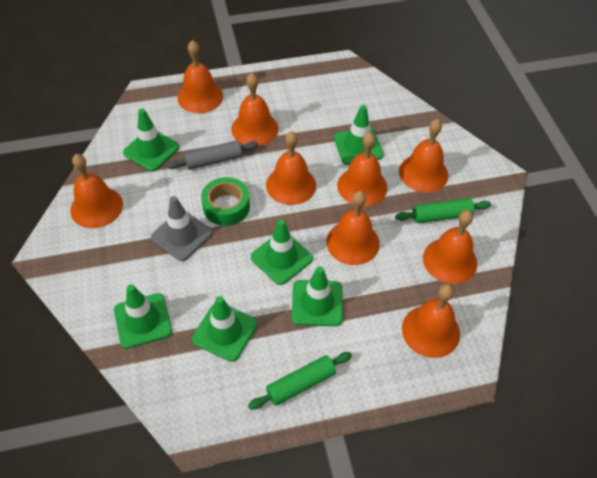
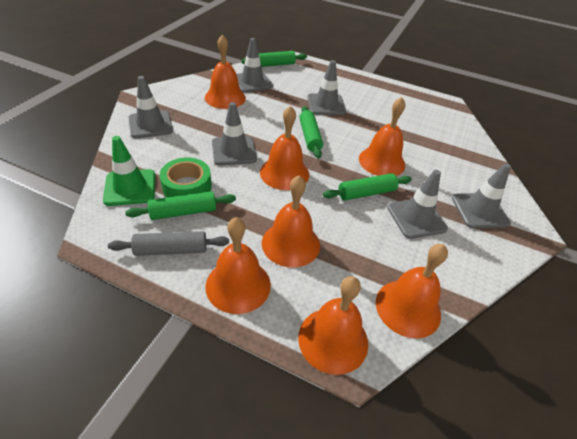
green rolling pin: [248,352,352,410] [395,198,491,223] = 2 -> [125,191,236,220] [241,51,307,67] [299,106,323,158] [323,173,412,200] = 4
green traffic cone: [114,284,172,349] [123,109,179,171] [192,296,257,362] [251,219,313,285] [292,266,343,326] [334,105,384,165] = 6 -> [103,136,155,206] = 1
grey traffic cone: [151,196,212,261] = 1 -> [128,76,173,138] [212,102,257,165] [237,38,273,93] [307,60,346,115] [388,170,448,239] [452,163,511,228] = 6
orange bell: [70,154,123,228] [178,40,223,113] [231,73,279,146] [266,131,316,205] [326,191,380,265] [337,133,387,206] [399,119,448,192] [402,284,460,358] [423,210,477,284] = 9 -> [205,34,246,109] [205,217,271,314] [260,106,309,190] [262,175,320,268] [298,276,368,375] [359,97,406,176] [376,244,448,338] = 7

